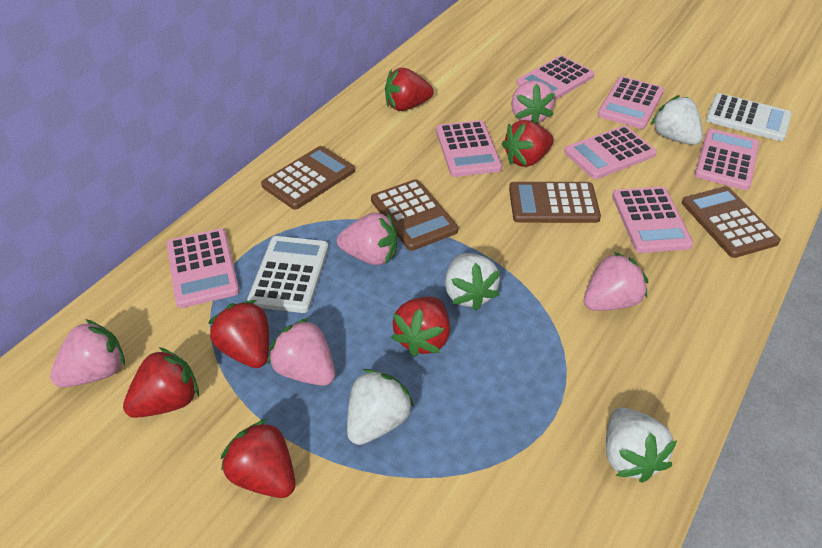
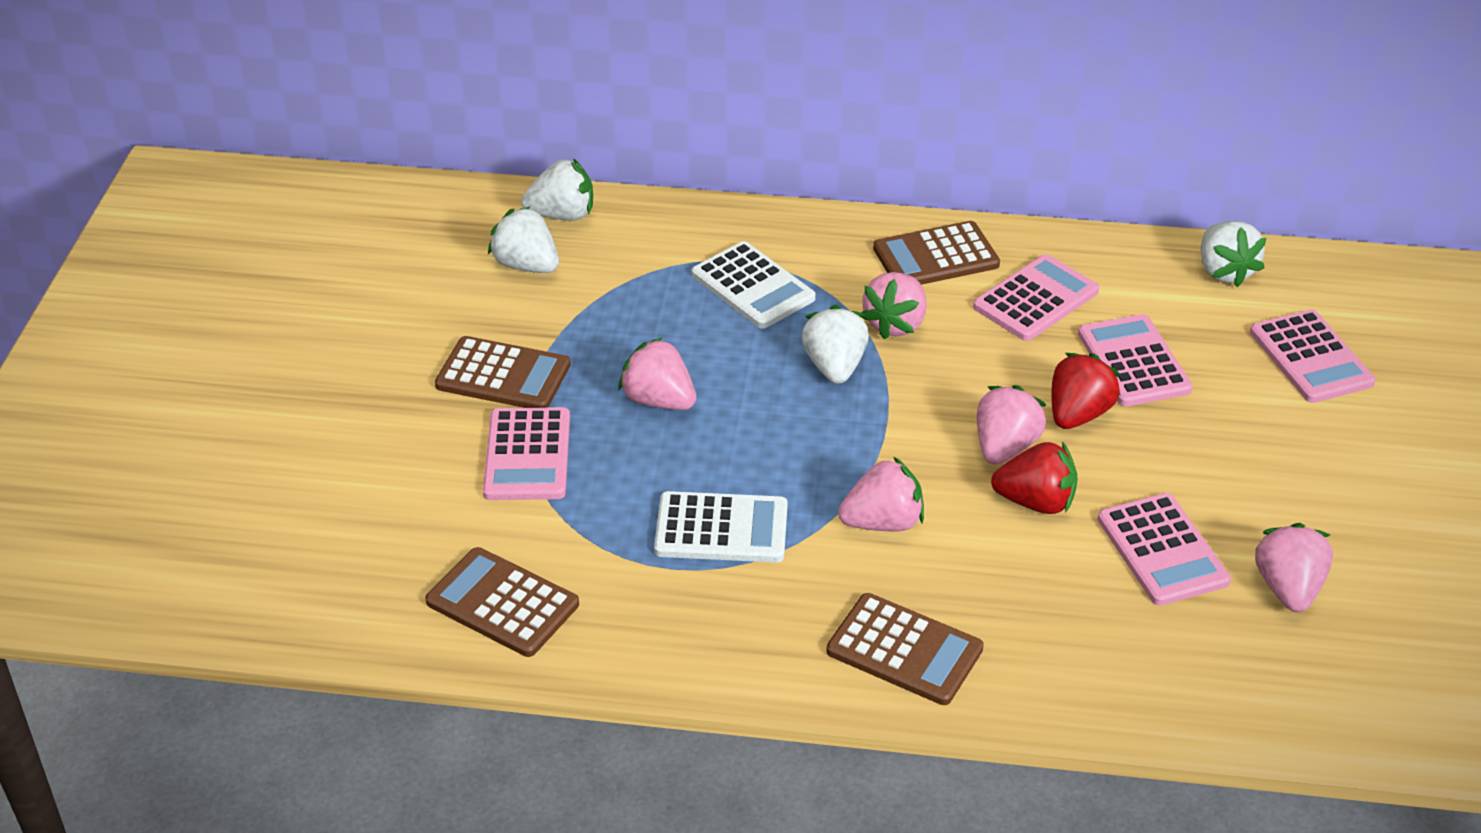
pink calculator: [167,229,239,308] [436,120,502,177] [516,55,594,100] [564,126,657,179] [598,76,664,129] [612,187,693,253] [694,129,759,190] = 7 -> [483,407,570,500] [973,254,1099,341] [1078,314,1193,407] [1098,493,1231,606] [1250,309,1376,403] = 5
red strawberry: [123,347,199,418] [208,300,269,368] [220,419,296,498] [385,68,434,111] [391,297,450,357] [502,120,554,167] = 6 -> [991,441,1078,514] [1051,353,1121,429] = 2

